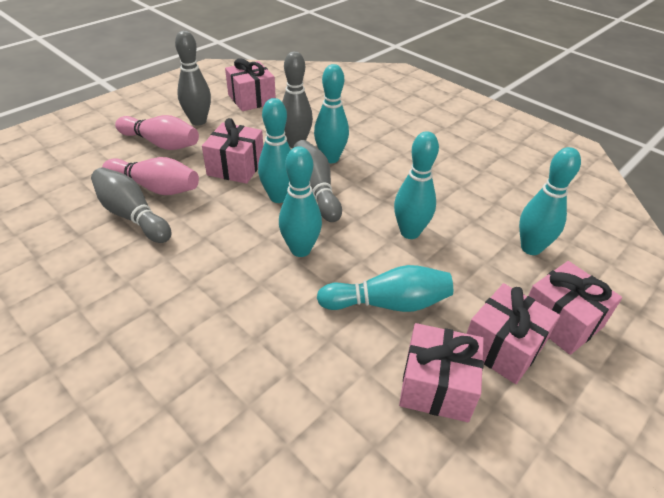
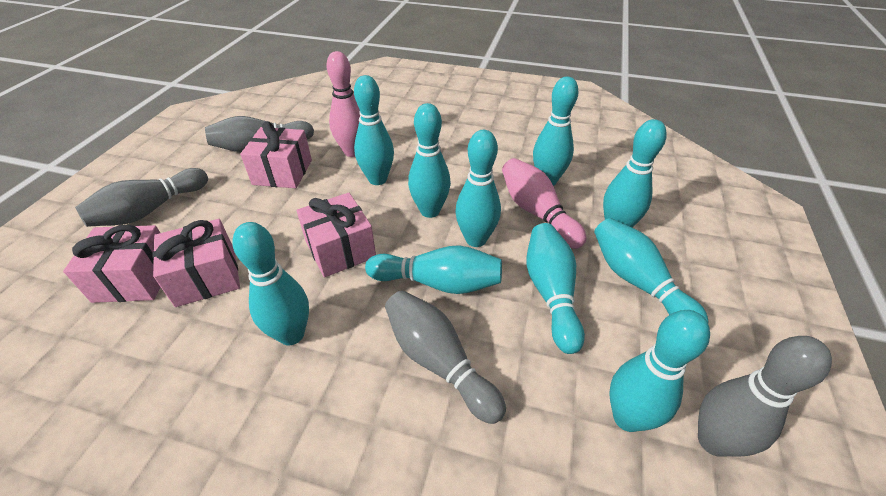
pink gift: [202,118,263,184] [225,58,276,111] [399,323,484,422] [467,283,560,384] [528,261,622,355] = 5 -> [63,225,160,303] [153,219,240,307] [240,121,312,188] [296,193,376,277] = 4
turquoise bowling pin: [258,98,291,203] [279,146,322,257] [314,64,349,163] [317,265,453,312] [394,131,439,239] [519,147,581,255] = 6 -> [232,222,309,345] [354,75,394,185] [365,245,502,294] [408,103,451,218] [455,130,501,247] [527,223,585,354] [533,77,578,186] [594,218,709,322] [603,119,667,227] [610,310,710,432] = 10

